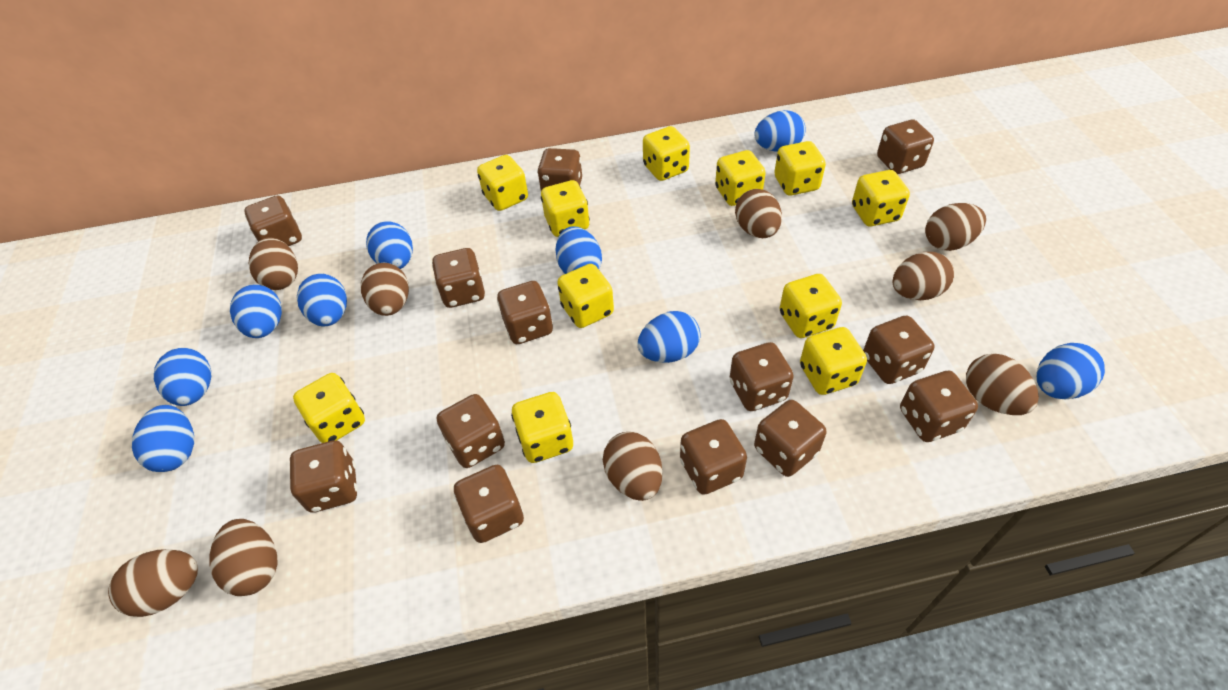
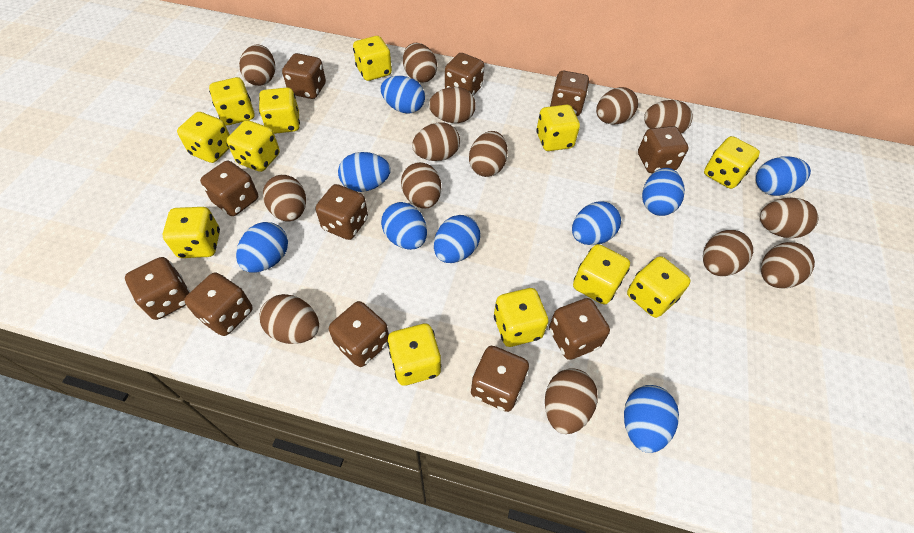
brown dice: [244,196,302,246] [290,440,358,513] [432,248,485,308] [437,394,505,468] [454,465,524,543] [497,281,553,344] [537,148,582,190] [680,419,747,495] [730,342,794,411] [754,400,826,477] [863,315,934,384] [877,120,934,174] [900,371,978,442] = 13 -> [125,257,190,320] [184,273,253,336] [200,161,258,216] [282,53,326,99] [316,184,368,240] [329,301,389,367] [445,53,484,96] [471,346,529,412] [549,298,610,360] [550,71,589,116] [638,126,688,173] = 11
brown egg: [108,549,198,617] [209,519,277,596] [249,238,298,290] [361,263,409,316] [603,432,663,501] [735,189,782,238] [893,252,954,300] [925,203,986,251] [966,354,1039,415] = 9 -> [239,44,275,86] [259,294,319,344] [263,175,306,221] [401,162,441,208] [403,43,437,83] [412,122,460,161] [429,87,476,123] [469,131,508,177] [545,368,598,434] [596,87,638,125] [644,100,693,134] [703,230,753,276] [760,197,818,238] [761,242,815,288] = 14
yellow dice: [293,373,365,443] [477,155,528,211] [511,392,573,463] [541,180,590,237] [557,264,614,328] [643,126,690,181] [715,150,766,206] [774,141,826,195] [779,274,842,338] [800,327,867,395] [852,170,910,226] = 11 -> [163,207,220,258] [177,112,230,163] [209,77,255,125] [227,120,280,172] [259,87,300,134] [353,36,392,81] [387,324,441,386] [494,288,548,347] [536,105,580,151] [573,244,630,304] [627,256,690,318] [704,136,760,189] = 12

